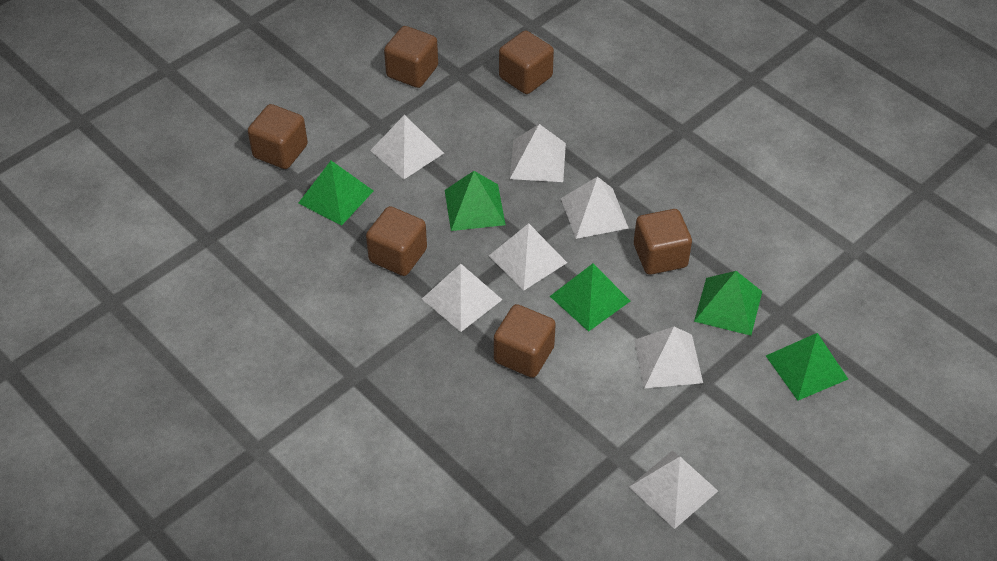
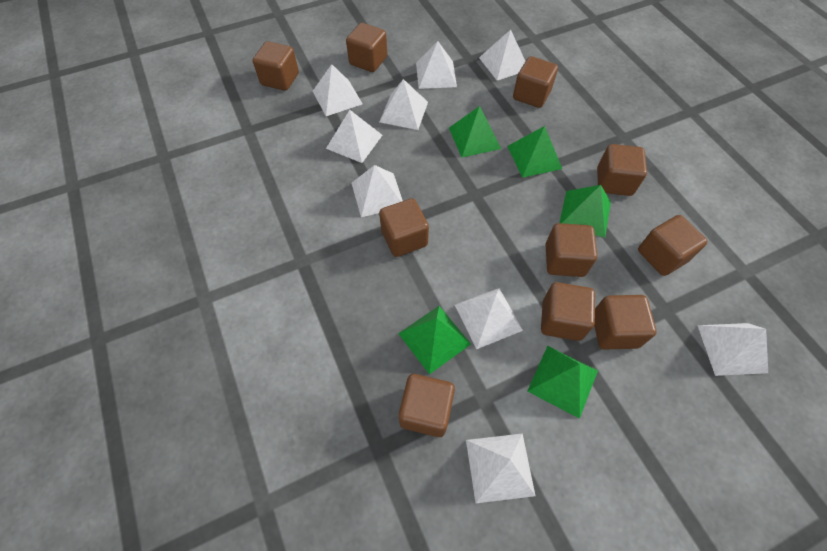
brown cube: [248,104,308,169] [366,206,427,276] [384,26,438,88] [494,304,556,378] [499,31,554,94] [634,209,692,275] = 6 -> [253,41,299,91] [346,23,387,72] [379,198,429,257] [399,374,455,437] [513,56,558,108] [541,282,595,341] [545,223,597,277] [594,295,657,350] [597,144,647,196] [638,215,708,276] = 10
white pyramid: [370,115,444,179] [422,264,502,332] [489,223,567,290] [510,124,566,182] [561,177,629,239] [629,450,718,529] [634,327,703,389] = 7 -> [313,64,363,116] [326,110,382,163] [351,165,403,217] [380,79,428,130] [416,41,457,89] [455,288,523,349] [466,434,536,503] [479,30,525,80] [697,323,768,376] = 9

